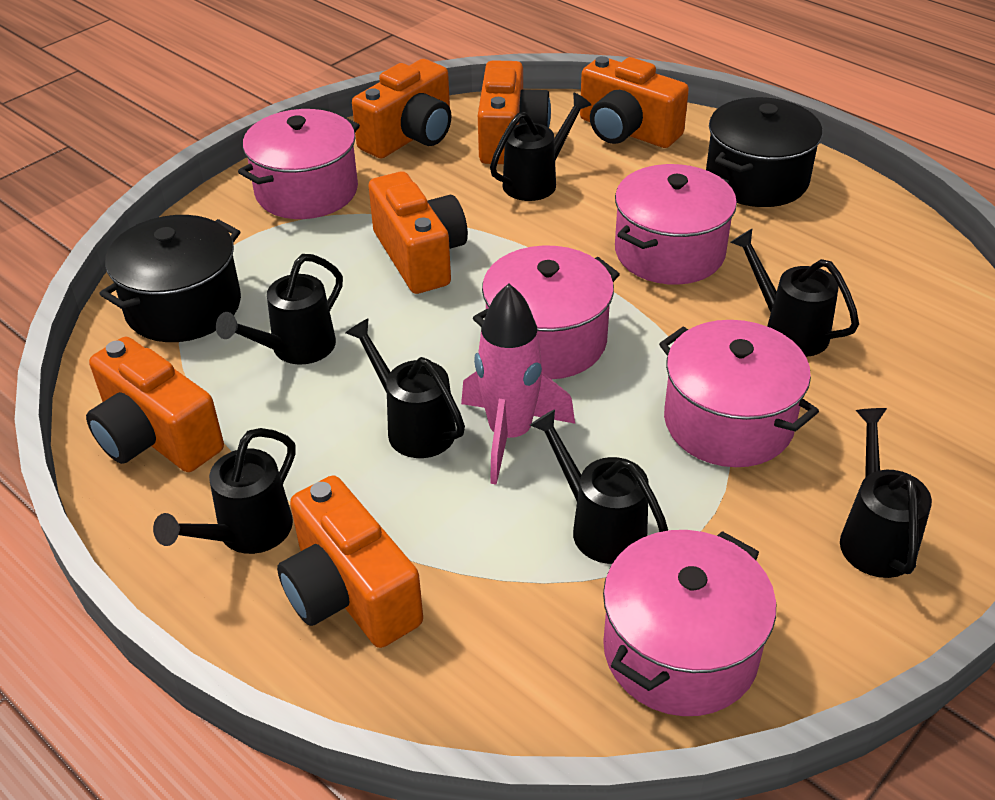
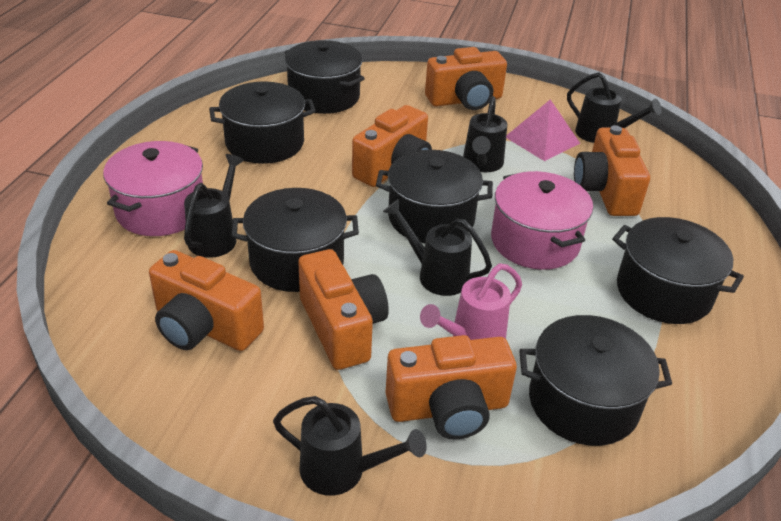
black pot: [99,215,241,342] [706,97,823,207] = 2 -> [209,81,316,164] [231,188,359,292] [285,40,365,114] [376,150,493,243] [519,315,672,446] [612,217,744,324] = 6
black watering can: [153,428,295,554] [216,254,343,365] [345,318,465,458] [490,93,591,201] [530,409,668,564] [730,229,859,357] [840,408,932,578] = 7 -> [184,154,244,258] [273,396,427,496] [383,199,492,296] [463,96,507,172] [567,73,662,143] = 5
pink pot: [238,109,360,219] [473,245,620,379] [603,530,776,716] [615,164,737,285] [659,320,819,467] = 5 -> [103,141,203,236] [491,171,593,270] = 2
pink pyramid: none = 0 -> [506,99,580,161] = 1
pink rocket: [461,283,575,485] = 1 -> none = 0
pink watering can: none = 0 -> [420,263,522,340] = 1

